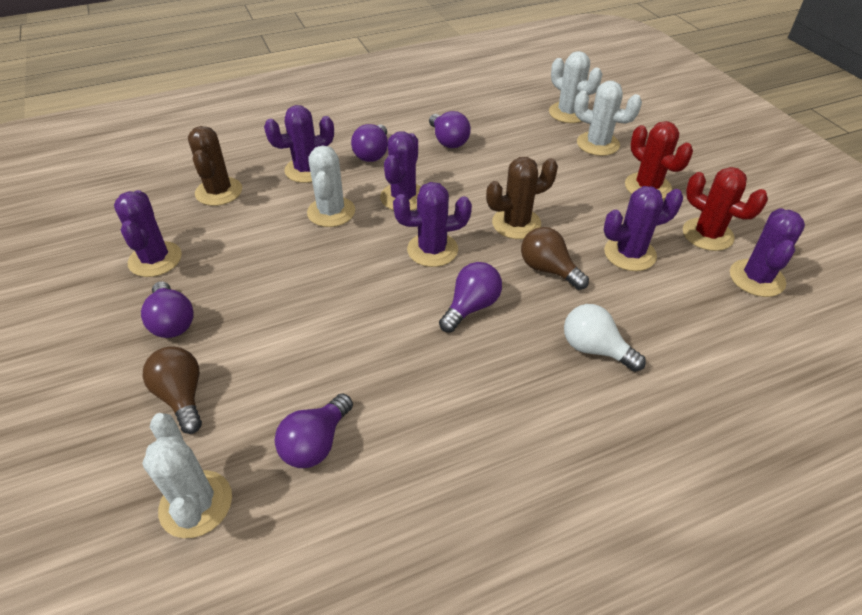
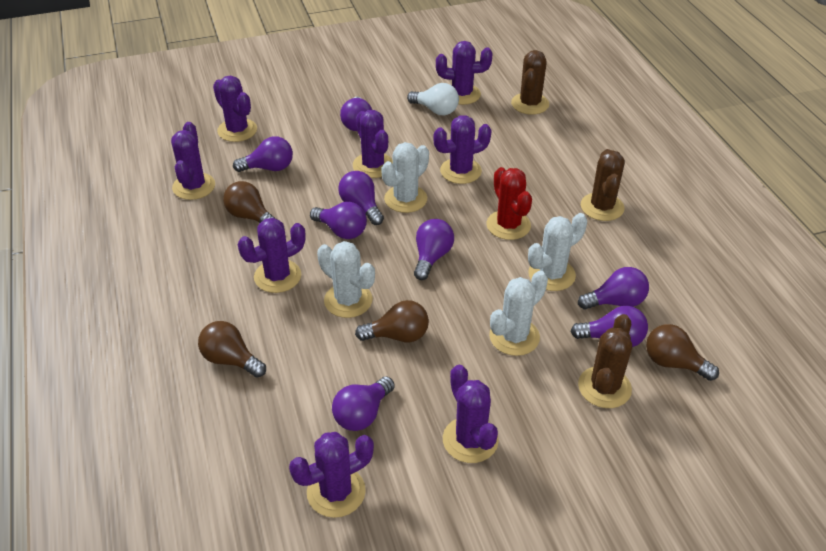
brown cactus: [188,126,242,206] [486,157,558,239] = 2 -> [511,50,549,115] [578,314,632,408] [581,149,625,221] = 3
brown light bulb: [142,346,202,434] [521,227,589,290] = 2 -> [198,321,266,378] [223,181,277,223] [355,300,429,342] [646,324,719,381] = 4
purple cactus: [114,190,182,277] [264,105,334,183] [380,131,421,211] [393,182,472,267] [604,186,683,271] [730,208,805,297] = 6 -> [171,122,215,200] [213,76,257,142] [238,218,306,293] [289,432,374,518] [353,110,393,178] [433,115,492,184] [436,41,492,105] [443,365,499,463] = 8
purple light bulb: [141,281,194,338] [275,394,353,468] [351,124,388,162] [429,111,471,148] [439,262,502,333] = 5 -> [233,136,293,172] [310,202,367,239] [332,376,395,431] [338,171,384,225] [340,97,372,131] [414,219,454,280] [571,306,648,347] [578,267,649,310] = 8
red cactus: [625,121,693,199] [683,167,768,251] = 2 -> [486,167,532,240] = 1

